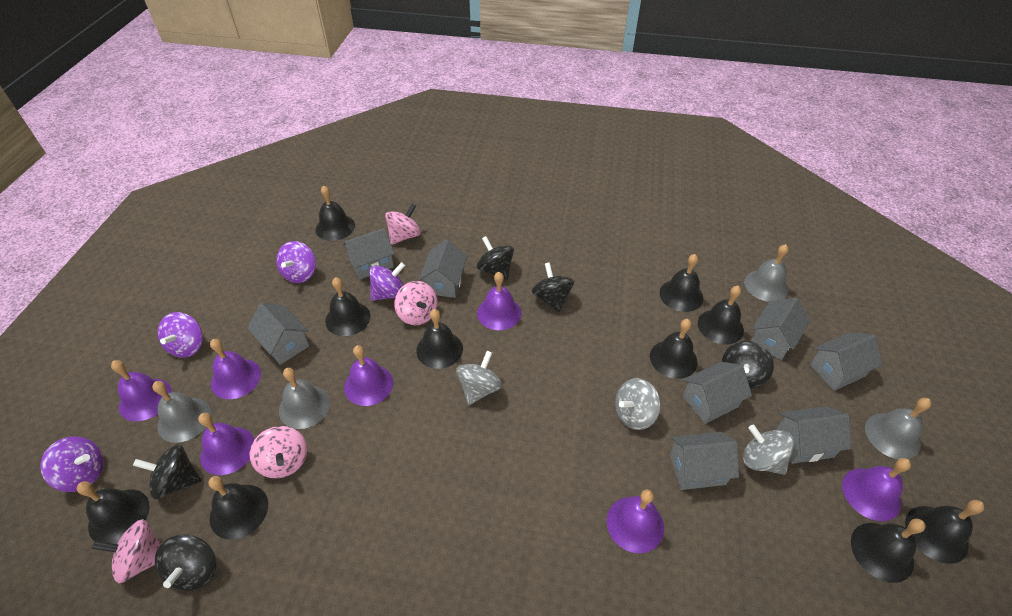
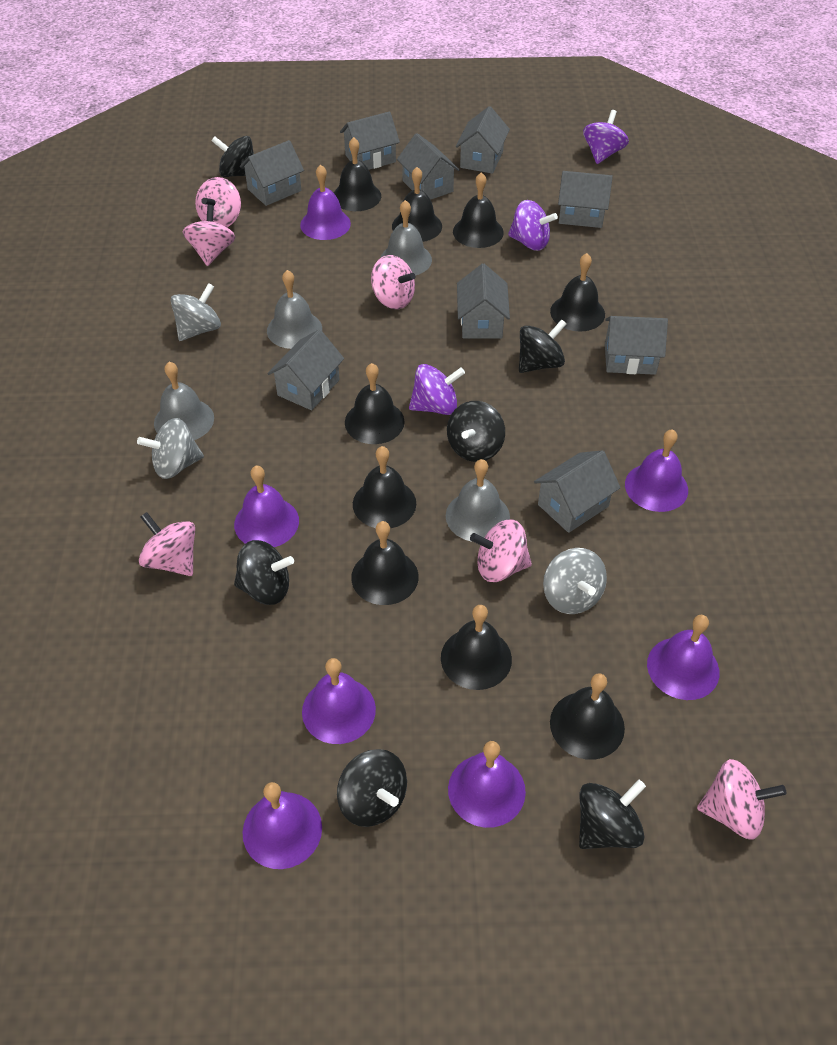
black bell: [77,481,150,544] [208,476,268,540] [315,185,355,241] [325,277,371,336] [416,309,463,369] [650,319,698,379] [660,254,703,312] [698,286,744,345] [851,519,925,583] [905,500,985,564] = 10 -> [334,137,381,211] [345,363,405,444] [351,521,419,605] [353,446,416,528] [392,167,442,242] [441,605,512,690] [453,172,504,248] [550,253,605,332] [550,673,625,760] = 9
black spinning top: [133,444,201,499] [155,534,217,591] [477,236,514,280] [532,262,574,312] [722,341,774,388] = 5 -> [211,136,254,177] [234,540,294,605] [337,749,407,827] [447,401,505,462] [519,319,566,373] [579,780,646,849] = 6
grey house: [247,303,309,365] [342,228,395,279] [419,239,467,298] [670,432,739,490] [683,362,752,424] [751,297,810,360] [776,406,851,464] [810,333,882,391] = 8 -> [240,140,304,206] [268,329,344,410] [340,111,400,170] [397,133,459,200] [456,106,510,174] [457,263,510,339] [534,450,621,533] [558,171,613,228] [605,316,668,375] = 9
pink spinning top: [92,519,161,583] [250,426,307,479] [385,203,421,245] [394,281,438,325] = 4 -> [139,512,195,576] [183,205,235,266] [195,177,241,227] [371,255,415,309] [470,520,532,582] [697,759,786,840] = 6
purple spinning top: [40,436,104,492] [157,312,203,358] [276,241,316,283] [369,262,405,301] = 4 -> [409,364,465,415] [508,200,558,251] [583,110,629,164] = 3

